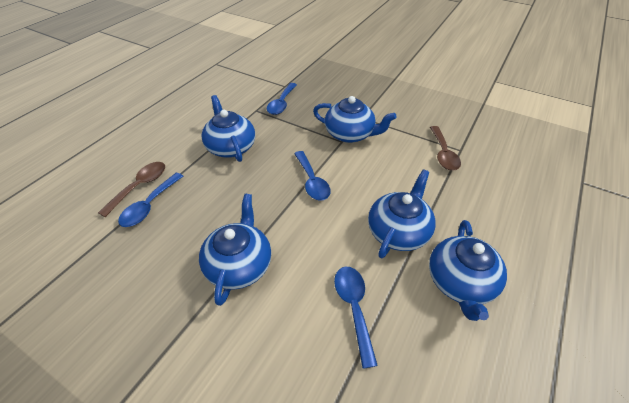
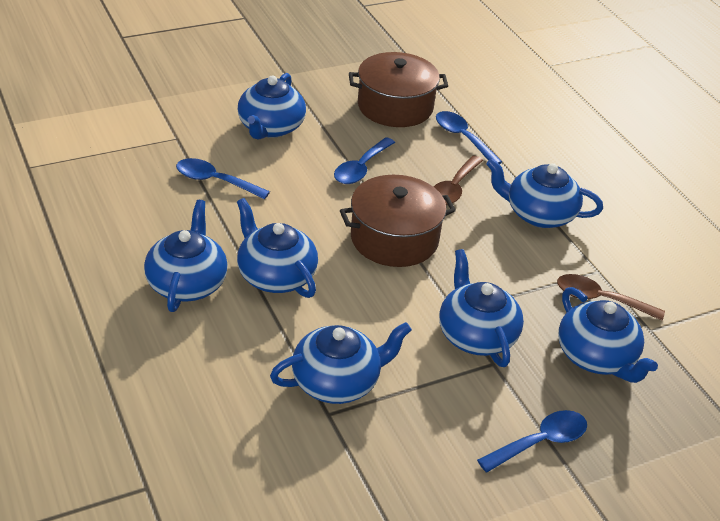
blue teapot: [199,194,271,306] [201,95,255,162] [313,96,397,143] [368,169,436,258] [429,220,507,321] = 5 -> [144,200,228,312] [237,198,318,298] [238,73,306,139] [270,322,412,404] [439,249,524,367] [486,158,603,228] [558,287,658,383] = 7
brown pot: none = 0 -> [340,175,456,267] [349,52,448,127] = 2

